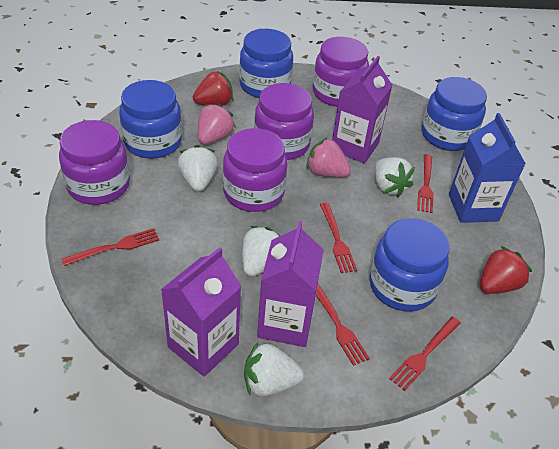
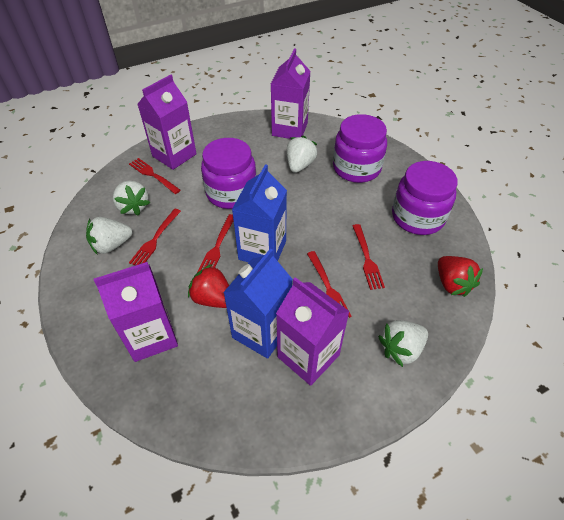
blue carton: [449,113,526,223] = 1 -> [223,249,293,359] [232,164,287,263] = 2
blue jar: [119,80,182,159] [239,29,293,98] [369,218,450,312] [422,77,487,151] = 4 -> none = 0
pink strawberry: [198,103,235,144] [306,137,351,177] = 2 -> none = 0
purple carton: [161,247,242,377] [257,221,324,347] [332,56,393,164] = 3 -> [94,262,178,362] [137,74,197,170] [271,48,311,139] [276,277,350,386] = 4
purple jar: [59,120,130,205] [223,128,287,212] [254,83,314,160] [313,37,369,107] = 4 -> [201,138,256,209] [333,114,387,183] [392,161,458,235] = 3

